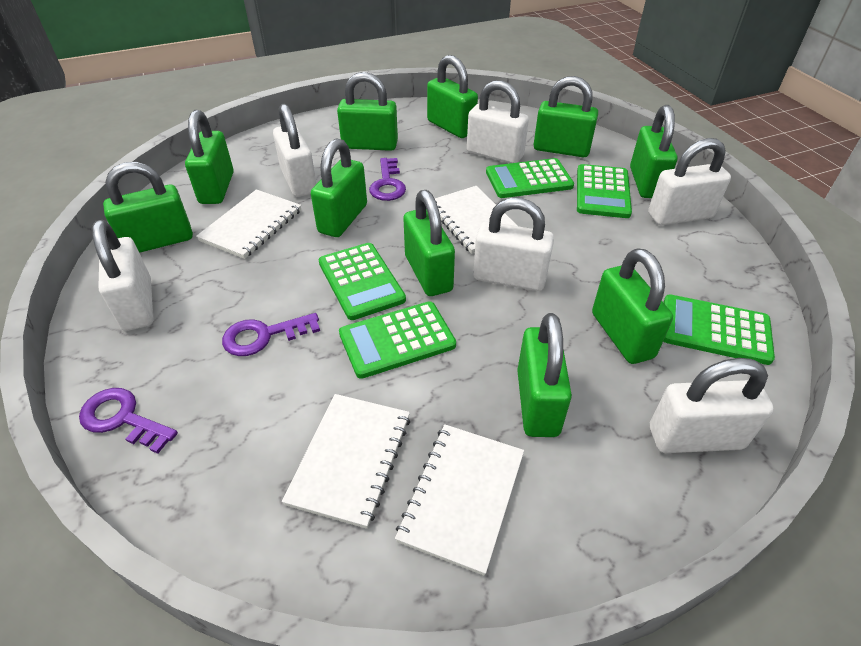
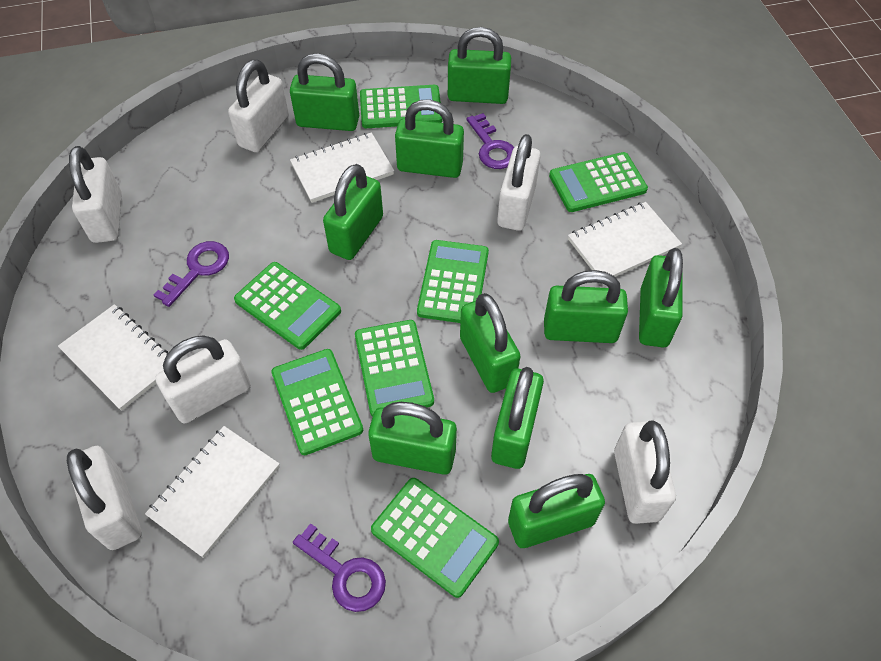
green calculator: [318,243,406,320] [339,301,456,379] [486,158,574,198] [577,164,632,218] [663,295,775,365] = 5 -> [234,262,341,350] [271,349,363,455] [355,320,434,417] [360,85,443,128] [371,478,499,598] [417,240,489,323] [549,152,648,212] = 7

